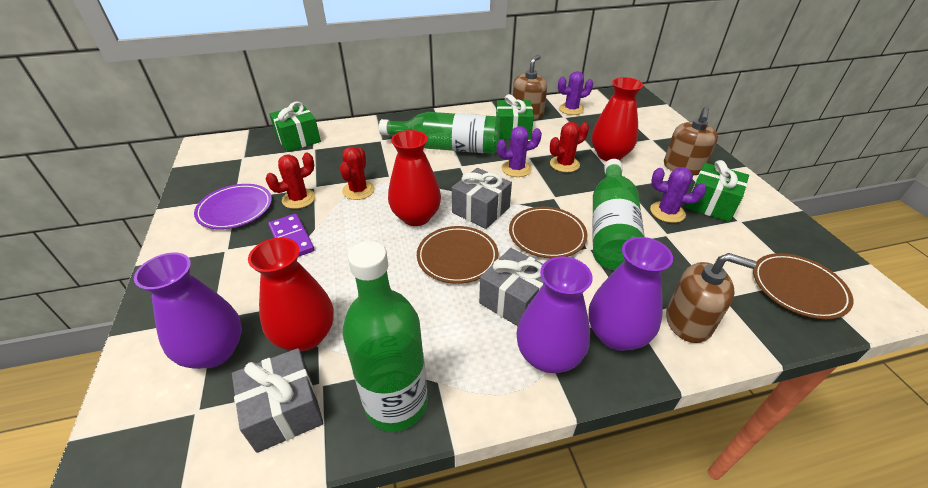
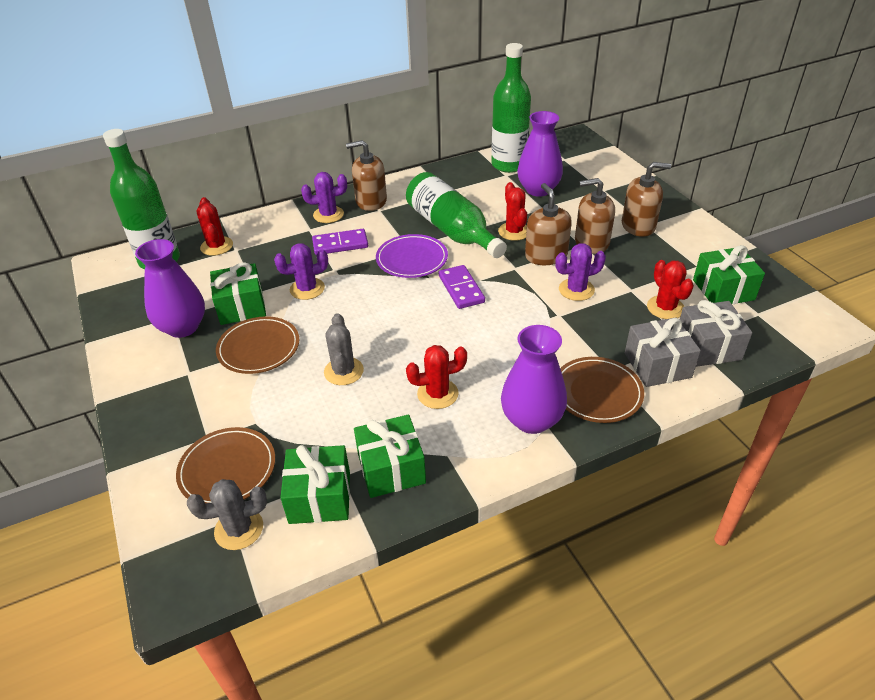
brown soap dispenser: [513,55,547,120] [664,107,718,175] [666,253,756,343] = 3 -> [346,140,387,211] [525,183,572,265] [575,178,615,254] [622,162,671,237] = 4
green gift: [269,101,321,152] [496,94,534,140] [686,160,749,222] = 3 -> [210,262,266,325] [280,445,350,524] [354,414,426,498] [693,245,765,304] = 4
grey cactus: none = 0 -> [187,479,267,550] [324,313,364,385] = 2
grey gift: [232,348,323,453] [452,168,512,229] [479,248,544,326] = 3 -> [625,317,701,387] [680,300,752,367] = 2
purple domino: [268,214,314,257] = 1 -> [312,229,368,255] [439,265,485,309] = 2
red cactus: [266,153,316,209] [340,147,375,200] [550,122,589,172] = 3 -> [197,197,233,256] [406,345,467,409] [498,182,527,241] [647,260,694,319] = 4
red vase: [248,238,334,351] [388,130,441,226] [592,77,643,161] = 3 -> none = 0

